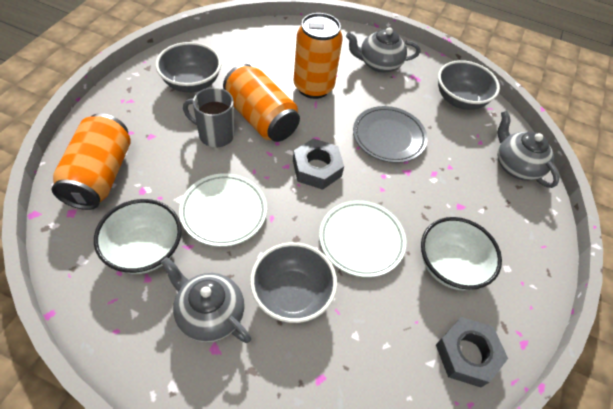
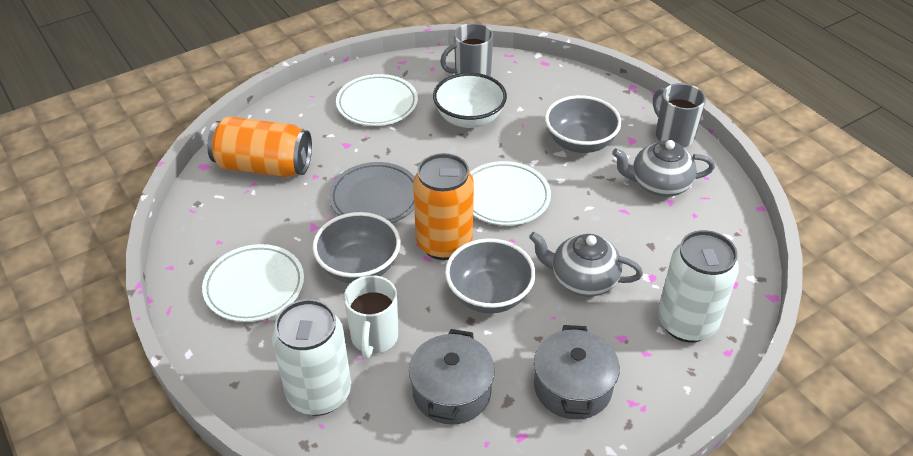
grey mug: [183,87,235,147] = 1 -> [440,23,493,76] [653,83,706,148] = 2
grey nut: [293,138,344,190] [436,317,508,387] = 2 -> none = 0
grey pot: none = 0 -> [409,329,495,425] [534,325,620,420] = 2
grey teapot: [161,257,251,343] [346,27,420,73] [497,111,559,188] = 3 -> [529,232,643,297] [612,140,715,197] = 2
orange can: [51,113,131,210] [223,64,300,142] [294,13,343,99] = 3 -> [207,116,312,178] [413,153,474,260] = 2
white bowl: [94,199,182,274] [421,217,502,290] = 2 -> [433,73,507,128] = 1
white can: none = 0 -> [272,299,351,416] [658,230,739,342] = 2
white mug: none = 0 -> [344,275,399,359] = 1
white plate: [179,173,267,247] [319,200,406,277] = 2 -> [202,244,304,322] [336,74,418,126] [470,161,551,226] = 3

